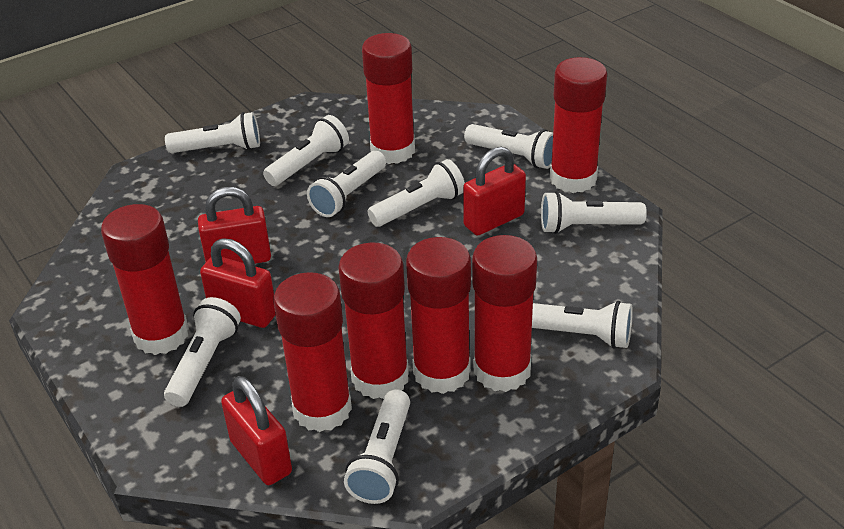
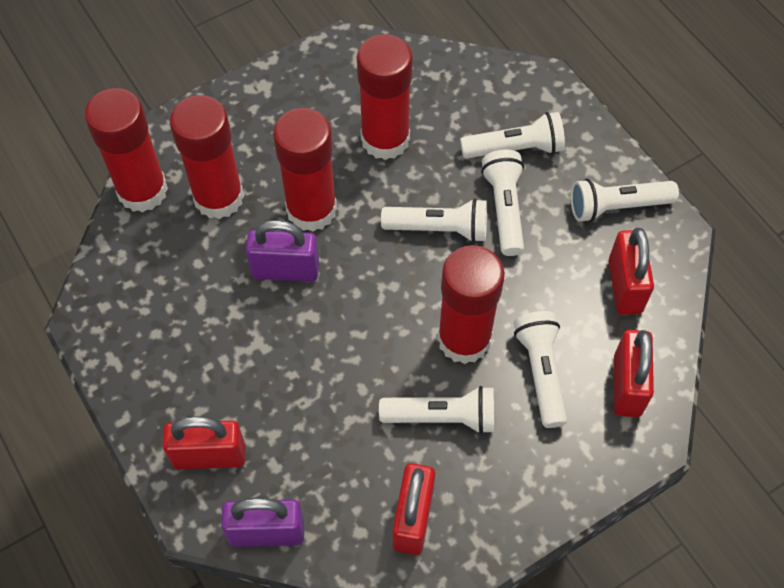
purple padlock: none = 0 -> [221,498,304,547] [246,220,319,282] = 2
red glue stick: [101,204,189,355] [274,272,352,432] [338,243,409,399] [362,33,415,164] [406,237,471,394] [472,235,537,392] [550,57,607,193] = 7 -> [84,88,168,212] [170,95,244,219] [273,108,337,232] [357,34,413,160] [437,245,505,364] = 5
white flashlight: [164,297,241,407] [165,112,260,153] [263,115,349,186] [307,151,386,217] [344,389,410,504] [368,159,465,227] [464,124,553,169] [532,301,633,349] [541,191,647,234] = 9 -> [379,386,494,434] [381,198,487,243] [460,112,565,159] [481,150,524,256] [514,311,567,428] [571,179,679,222] = 6

